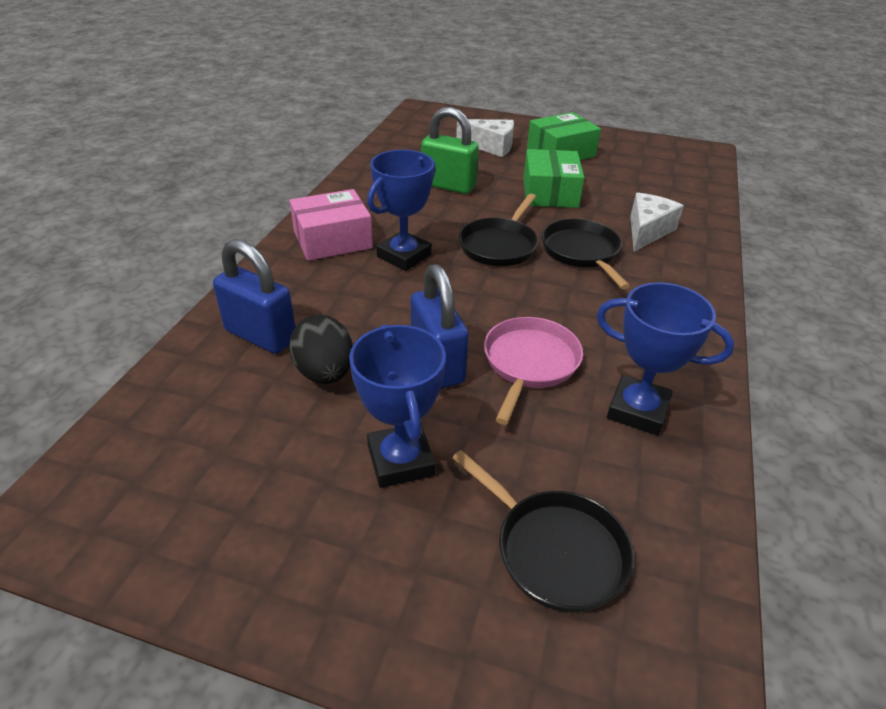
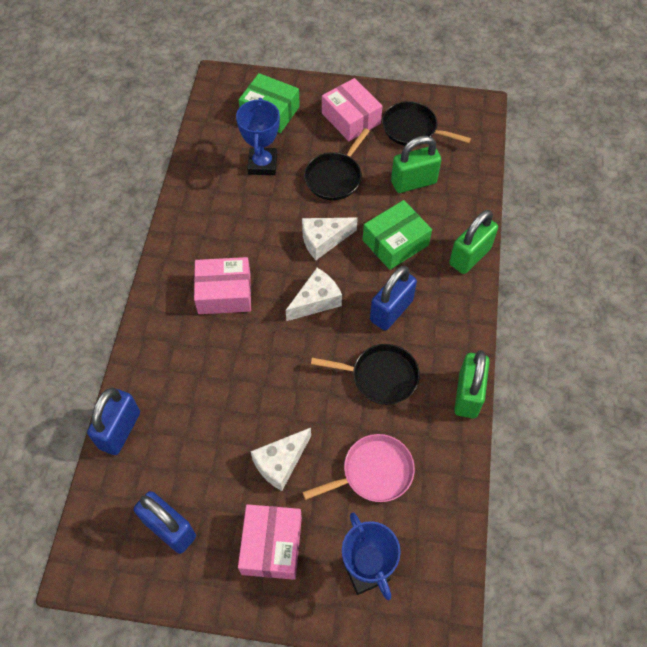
black egg: [289,315,353,384] = 1 -> none = 0
blue padlock: [213,239,295,354] [411,264,469,389] = 2 -> [87,387,140,455] [134,491,196,554] [370,266,417,331] = 3
blue trophy: [349,324,446,488] [367,150,436,271] [597,282,734,435] = 3 -> [236,98,280,175] [342,513,401,600] = 2
green padlock: [421,107,479,194] = 1 -> [391,136,441,193] [449,210,498,274] [454,350,490,418] = 3
pink box: [290,189,373,261] = 1 -> [194,257,251,314] [238,504,302,580] [322,78,382,141] = 3
white cheese: [456,119,514,157] [630,193,684,252] = 2 -> [250,428,311,491] [286,268,342,321] [302,217,358,260] = 3

